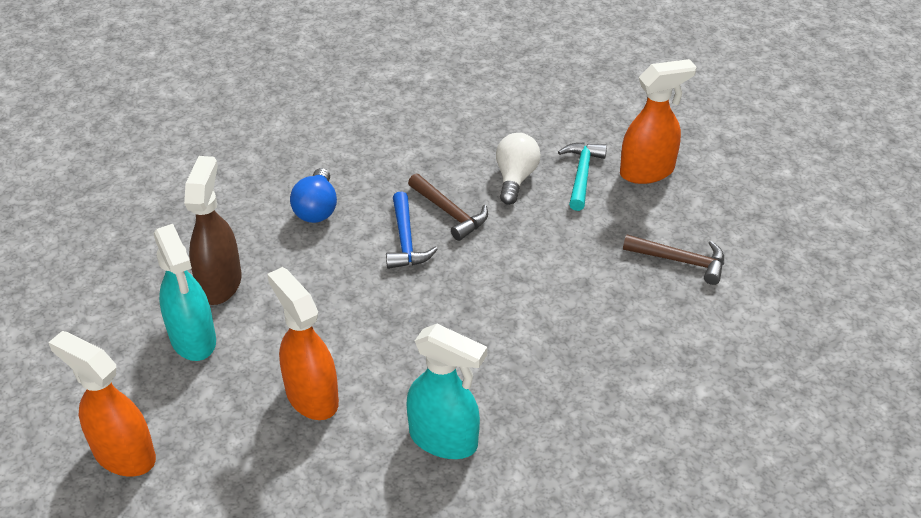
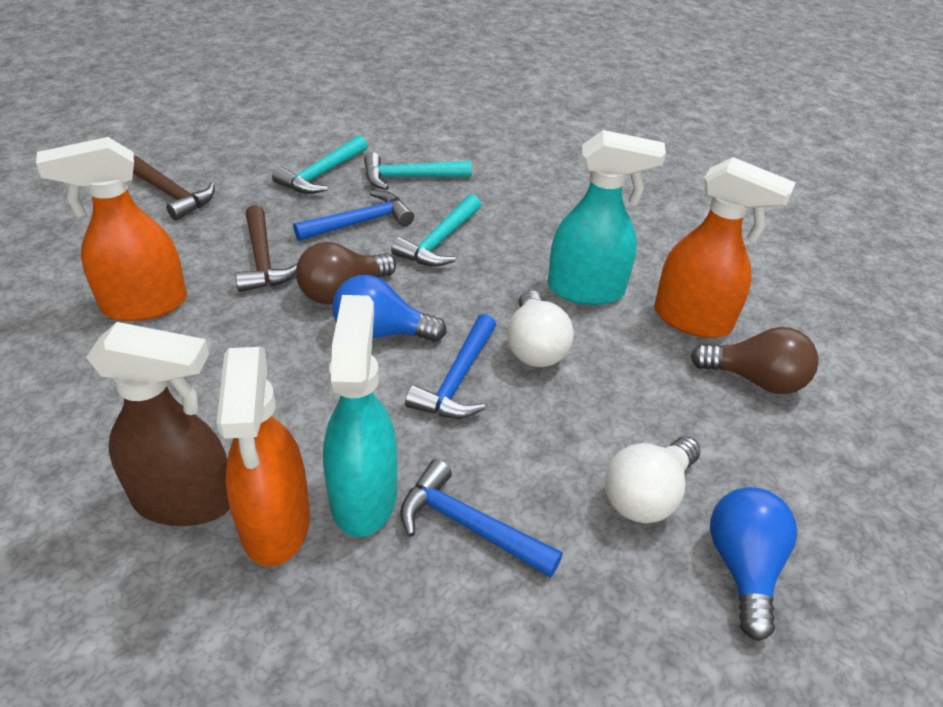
blue hammer: [386,191,438,269] = 1 -> [293,190,414,241] [400,459,563,577] [405,314,496,419] = 3
blue light bulb: [290,168,337,223] = 1 -> [332,275,447,342] [710,487,797,641] = 2
brown light bulb: none = 0 -> [296,242,396,304] [691,327,819,394] = 2
turquoise hammer: [558,142,607,211] = 1 -> [272,135,368,194] [364,152,472,190] [391,194,481,267] = 3
white light bulb: [496,133,541,205] = 1 -> [507,290,574,367] [605,437,701,523] = 2

